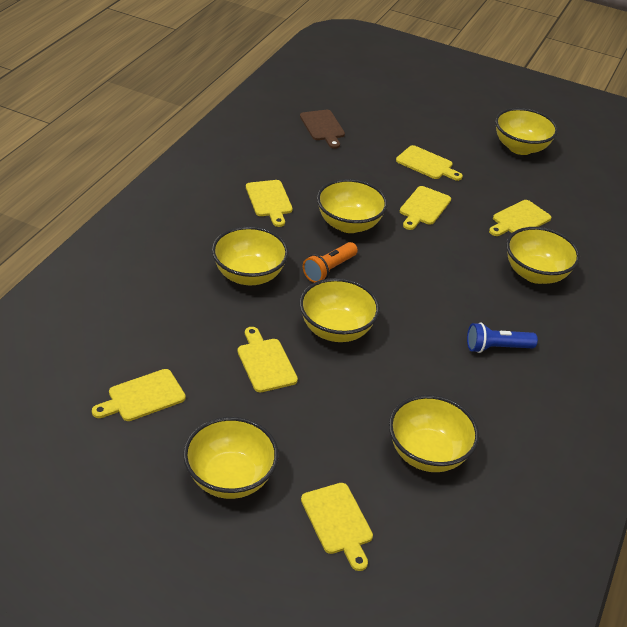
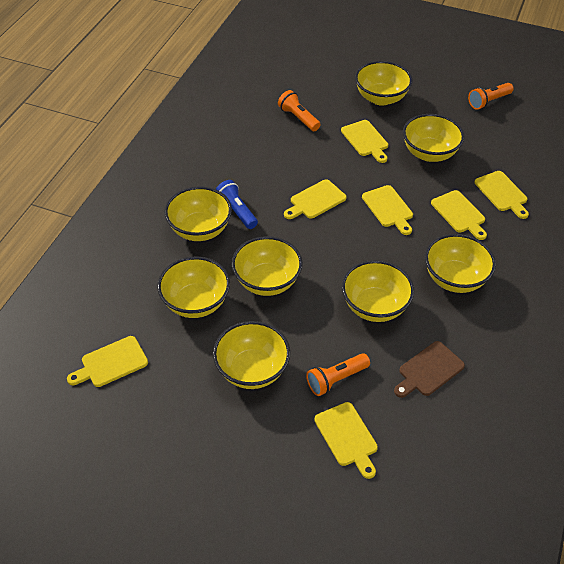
orange flashlight: [303,242,358,283] = 1 -> [278,90,321,131] [306,353,370,396] [468,83,514,110] = 3
yellow bowl: [183,417,279,499] [212,226,289,285] [299,278,380,342] [317,179,388,233] [389,395,479,472] [495,108,558,155] [506,227,580,284] = 7 -> [157,257,230,318] [164,186,232,241] [213,321,290,389] [231,236,303,296] [342,260,414,322] [355,61,412,106] [403,114,465,162] [425,234,496,293] = 8

